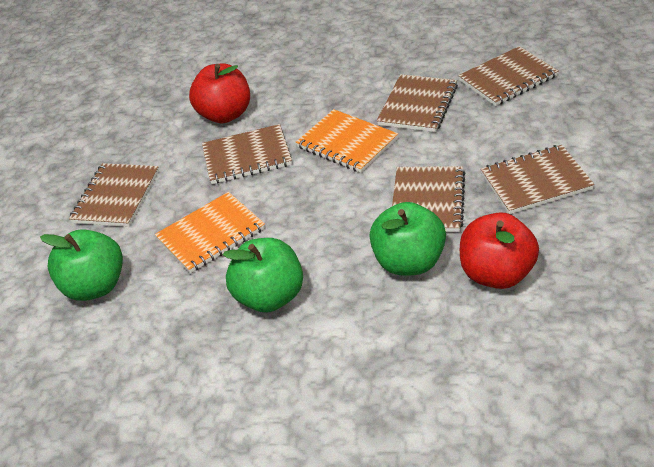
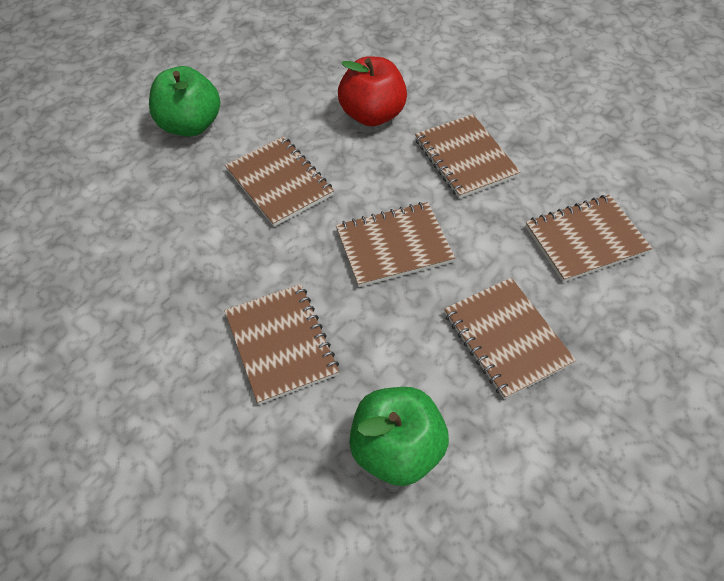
green apple: [40,229,123,301] [223,238,303,312] [370,202,446,276] = 3 -> [149,66,220,136] [349,387,449,486] = 2
orange notebook: [155,192,265,273] [296,109,398,173] = 2 -> none = 0
red apple: [189,64,250,123] [460,212,539,289] = 2 -> [338,56,407,126] = 1

